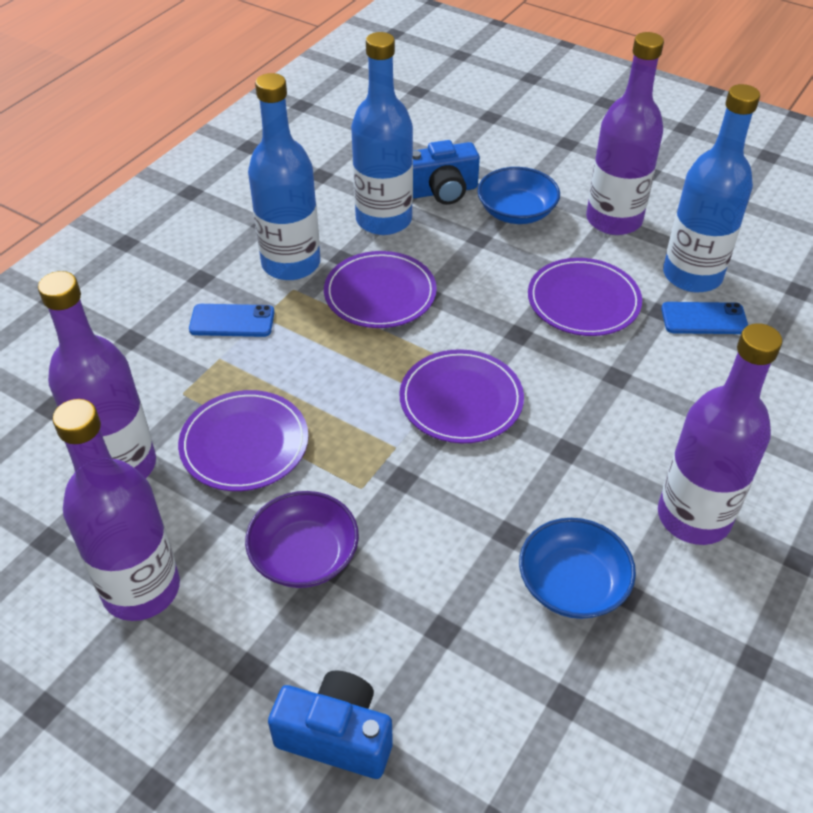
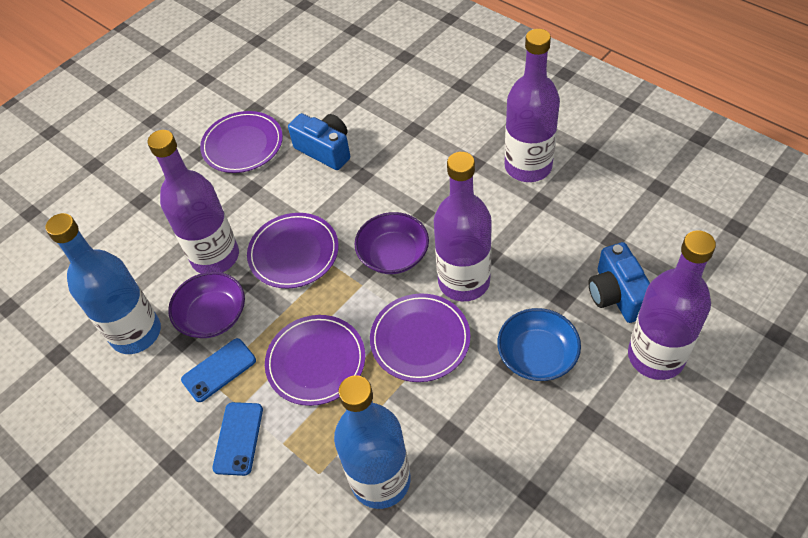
blue bottle: [248,73,320,280] [351,32,413,235] [663,84,760,292] = 3 -> [46,213,161,354] [334,375,411,509] = 2
blue bowl: [477,167,560,224] [519,518,636,619] = 2 -> [497,308,581,381] = 1
purple bowl: [245,491,359,588] = 1 -> [168,272,245,338] [355,212,429,274] = 2

